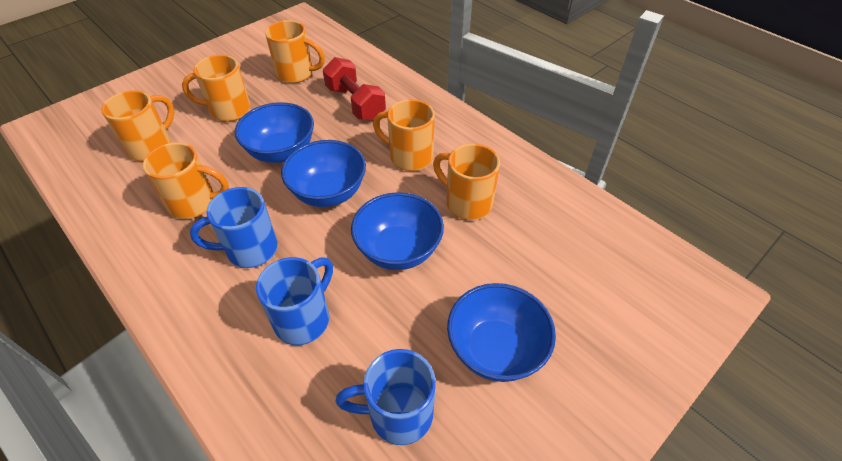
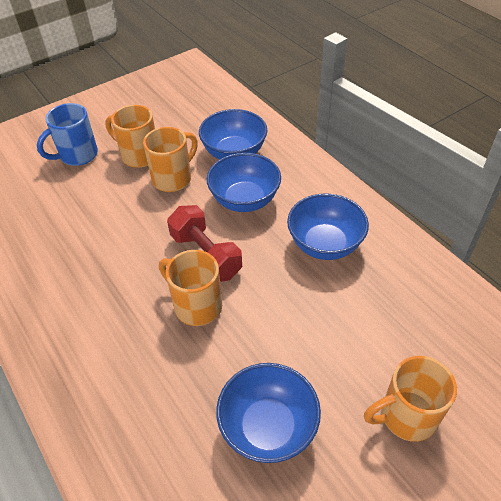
blue mug: [190,187,278,268] [256,257,333,345] [336,349,436,445] = 3 -> [37,103,98,166] = 1
orange mug: [101,90,174,161] [143,142,229,219] [182,55,251,122] [265,20,325,83] [373,99,435,171] [433,143,500,220] = 6 -> [105,105,155,168] [143,127,198,192] [159,250,222,326] [364,356,457,442] = 4

